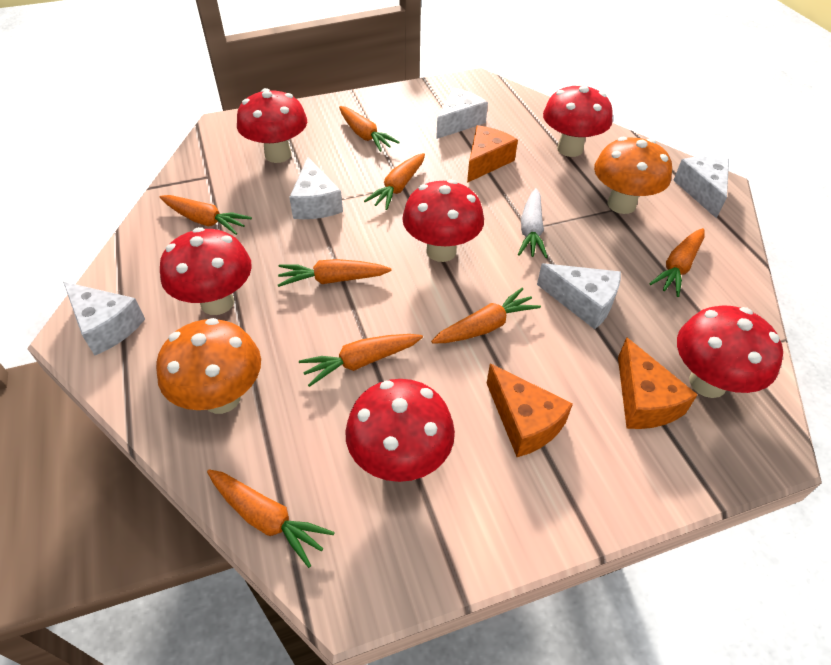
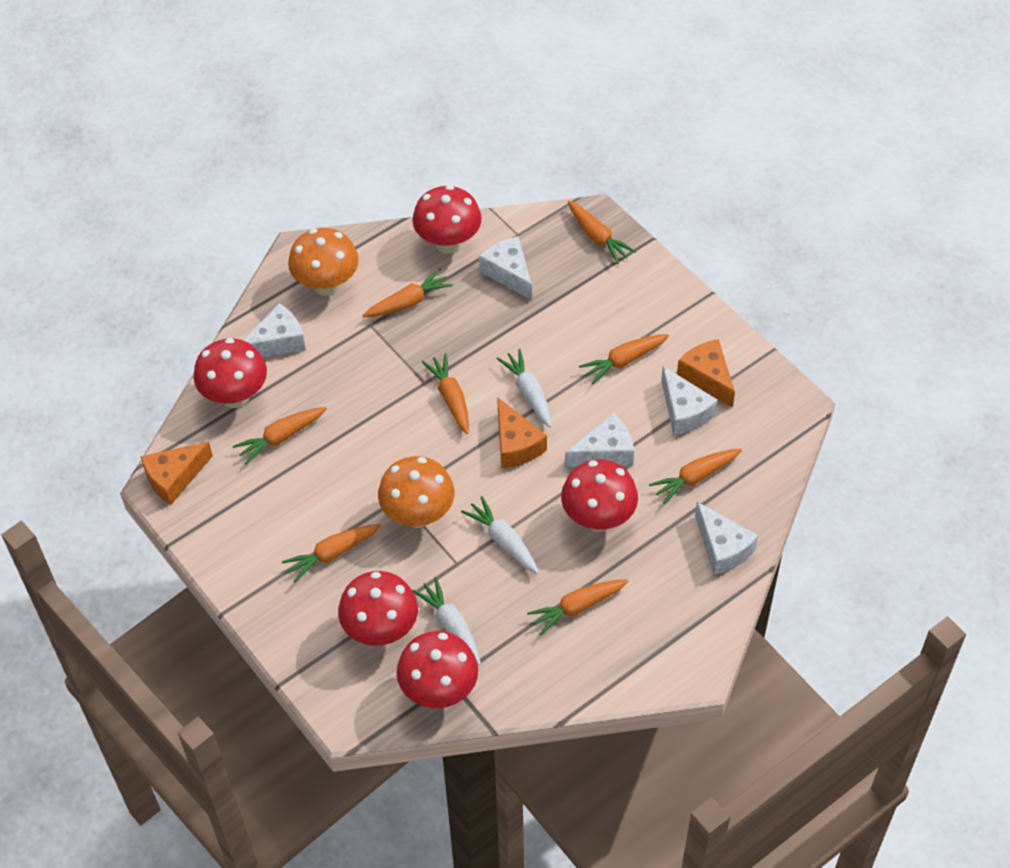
red mushroom: [160,227,252,315] [237,88,307,163] [345,379,455,482] [402,179,484,262] [543,83,613,157] [677,305,783,398] = 6 -> [194,338,267,408] [338,571,418,646] [397,631,478,708] [412,185,482,254] [561,459,638,531] = 5
white carrot: [518,188,548,258] = 1 -> [412,577,481,665] [461,496,539,574] [497,349,551,428] = 3

